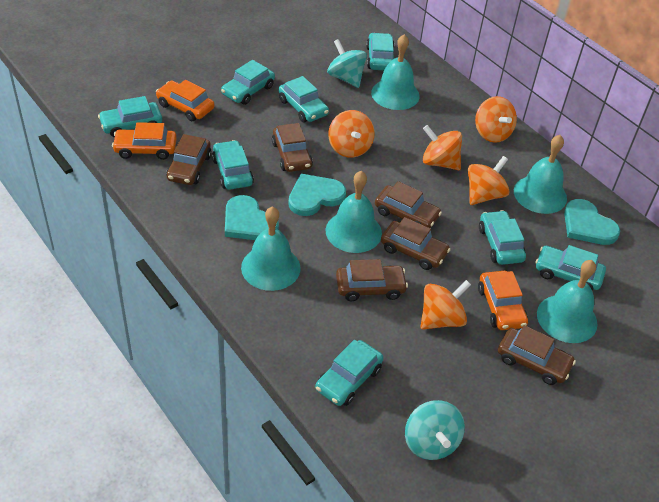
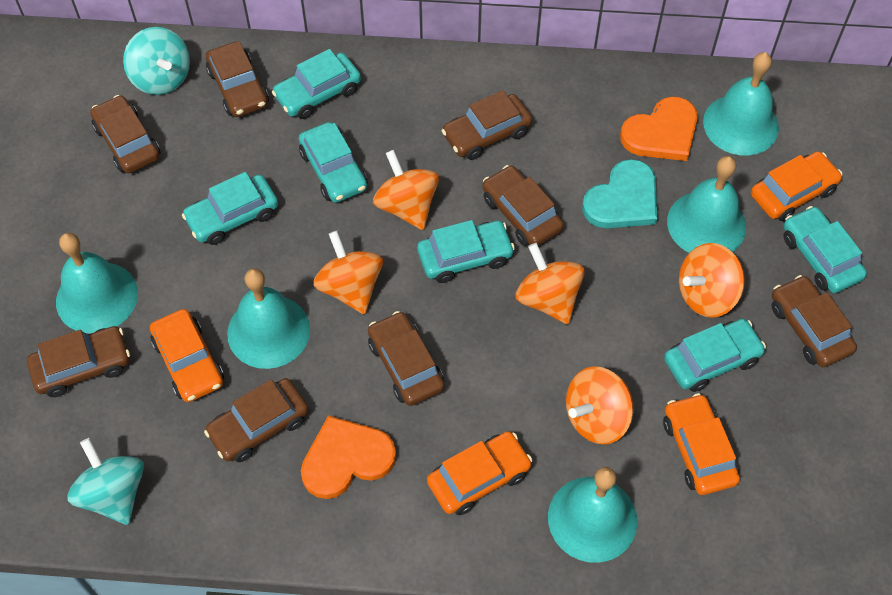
brown car: [166,134,212,185] [272,123,313,172] [336,259,408,301] [375,181,442,228] [381,217,451,270] [498,325,576,385] = 6 -> [27,326,130,397] [90,95,160,173] [204,378,309,462] [206,41,269,117] [368,311,444,406] [441,90,532,160] [482,165,564,246] [771,275,857,367] = 8
orange car: [112,122,177,160] [156,80,215,121] [478,271,528,330] = 3 -> [150,309,224,402] [427,431,532,515] [663,393,740,495] [751,151,842,221] = 4
orange heart: none = 0 -> [301,416,396,499] [620,97,698,161] = 2
turquoise car: [98,96,162,137] [212,140,254,190] [221,60,275,105] [279,76,329,122] [315,340,383,406] [366,33,394,70] [479,210,526,265] [536,245,606,291] = 8 -> [182,172,278,245] [272,49,361,119] [299,122,367,203] [417,220,515,283] [664,319,766,392] [783,206,867,293] = 6
turquoise heart: [225,195,279,240] [288,174,346,216] [564,199,620,245] = 3 -> [582,159,657,228] = 1

